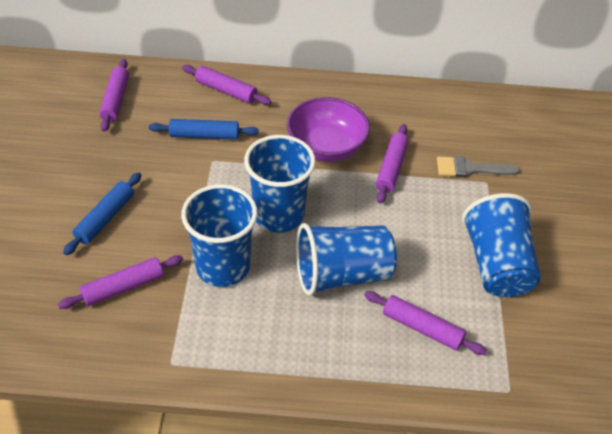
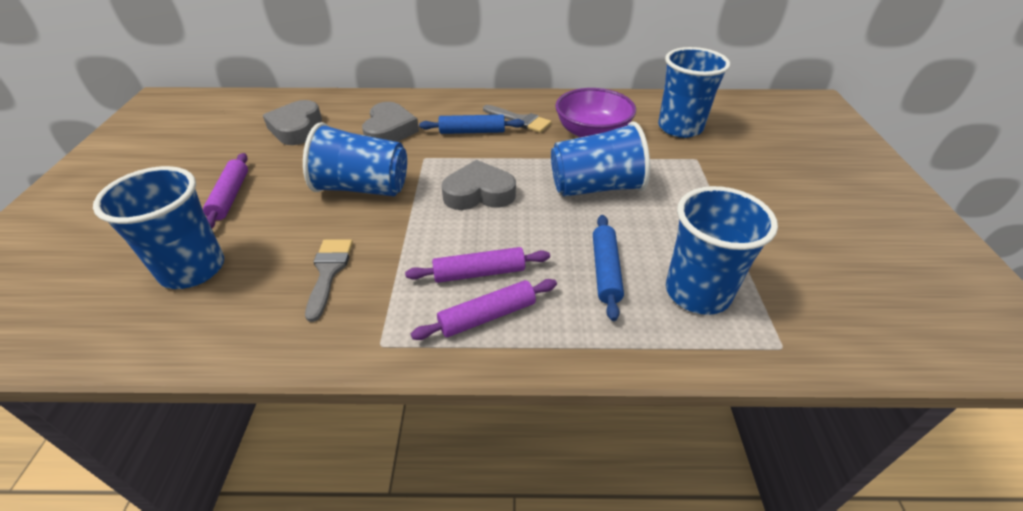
blue cup: [181,184,258,287] [244,135,316,233] [296,223,397,296] [462,193,541,297] = 4 -> [93,166,224,289] [303,122,407,196] [551,121,650,197] [658,47,730,138] [666,186,778,315] = 5
grey brush: [437,156,520,178] = 1 -> [305,239,353,322] [483,105,551,133] = 2
grey heart: none = 0 -> [263,100,322,145] [362,102,419,142] [441,160,516,210] = 3
purple rolling pin: [58,255,183,309] [99,59,129,132] [182,65,271,105] [364,291,487,355] [376,124,409,203] = 5 -> [203,153,248,228] [405,247,550,283] [411,279,557,340] = 3

